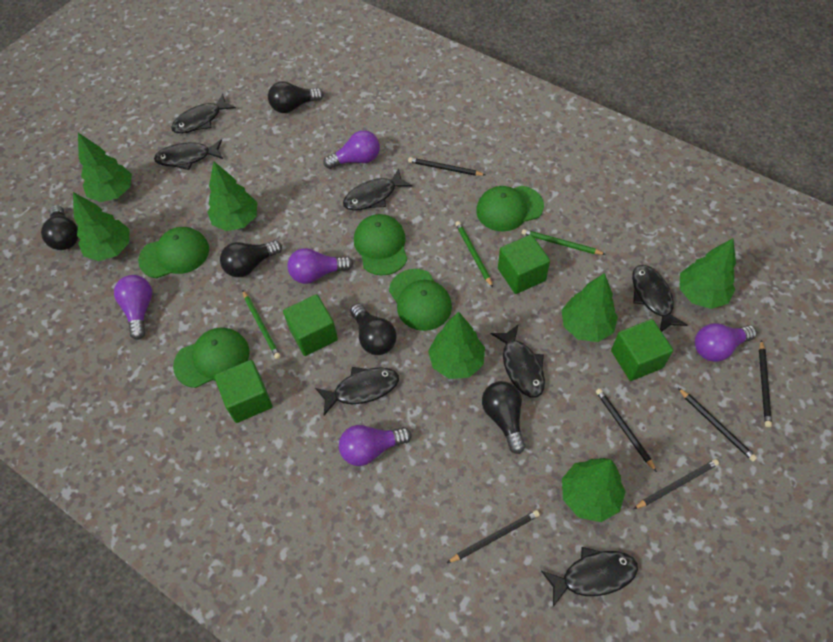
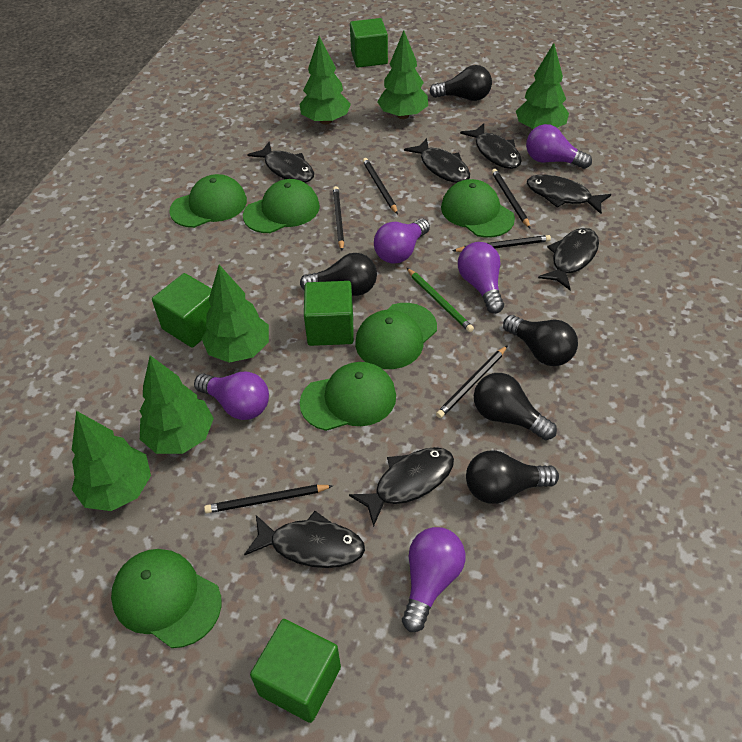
green cap: [138,227,209,279] [173,327,250,388] [354,214,407,276] [389,269,452,331] [476,186,544,231] = 5 -> [111,549,222,648] [169,174,247,228] [243,179,320,233] [300,362,396,431] [355,303,437,369] [441,179,515,238] = 6
green pencil: [242,290,281,359] [455,221,493,288] [522,229,606,255] = 3 -> [407,268,474,332] = 1
green tree: [73,192,130,261] [78,133,132,202] [207,162,257,231] [428,312,485,379] [562,273,618,342] [562,458,626,522] [679,238,736,309] = 7 -> [72,411,151,511] [140,355,214,454] [202,265,269,363] [299,36,351,125] [377,30,428,119] [516,43,569,129] = 6

